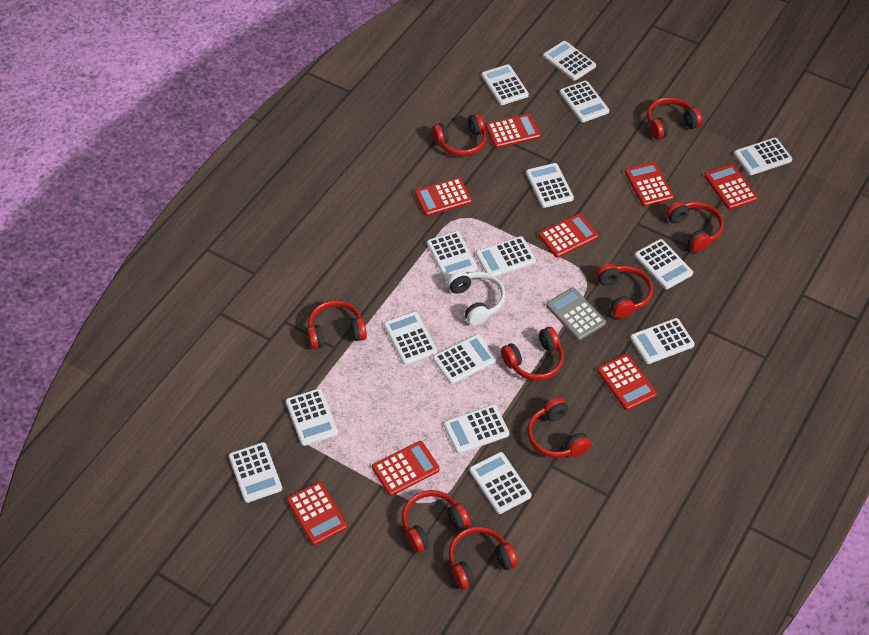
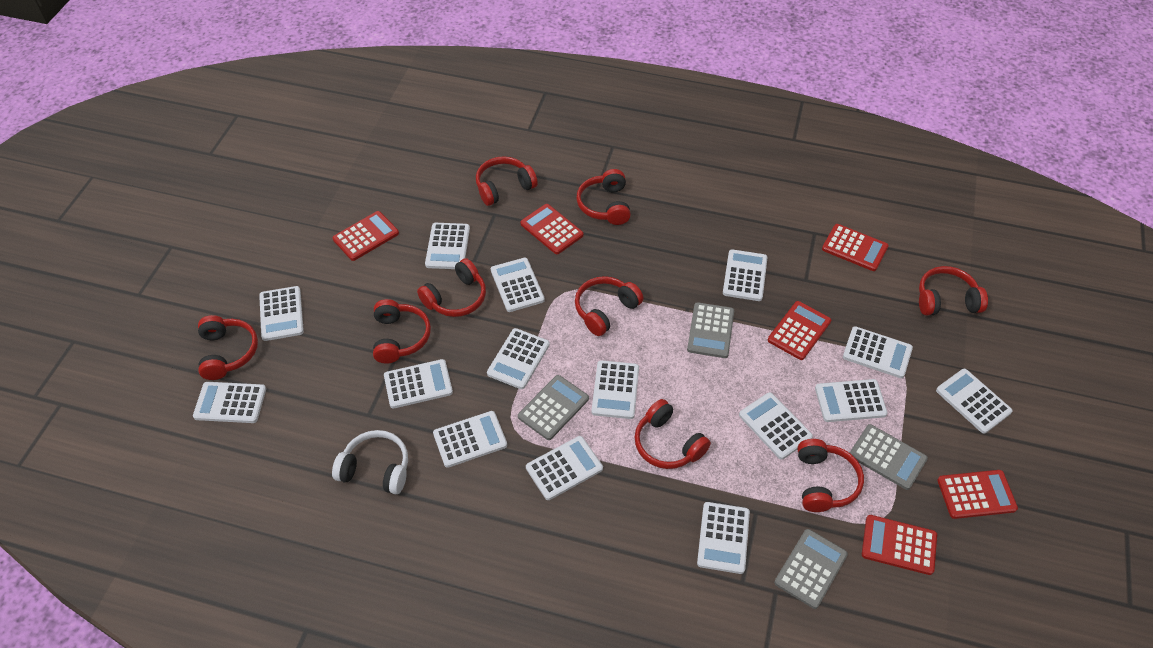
grey calculator: [546,288,606,340] = 1 -> [518,375,589,440] [687,302,734,358] [774,529,848,609] [850,424,928,490] = 4
red calculator: [287,481,348,545] [372,441,440,496] [414,178,472,216] [485,114,541,148] [538,214,599,258] [597,354,657,410] [625,162,674,207] [704,164,758,210] = 8 -> [332,211,399,261] [520,204,584,254] [768,301,831,360] [822,224,889,271] [862,515,937,575] [938,470,1018,519] = 6

